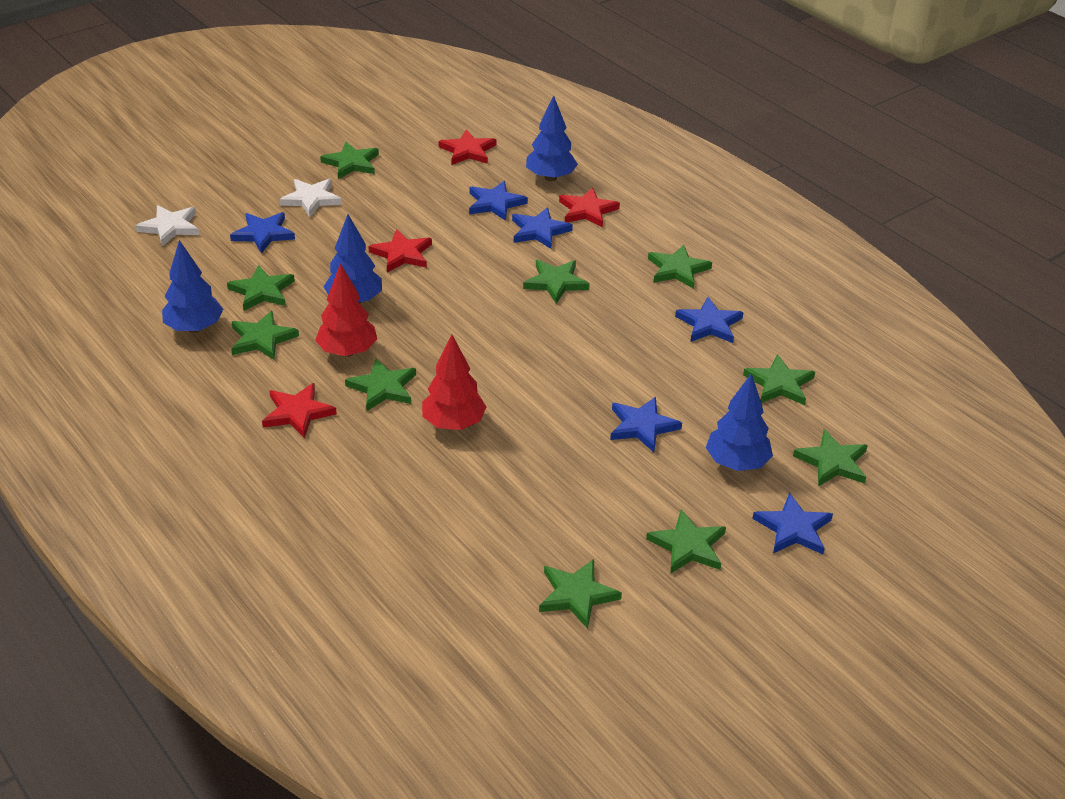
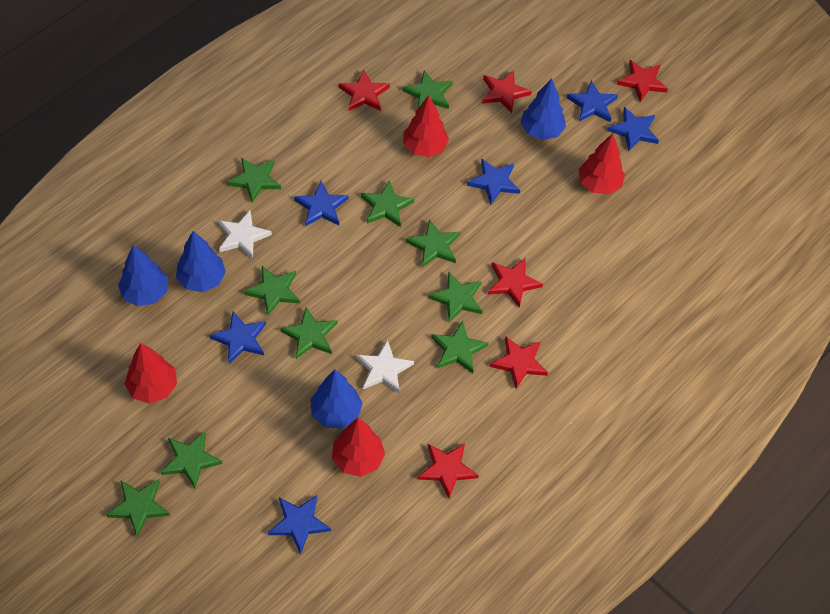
red star: [262,383,337,438] [368,229,432,273] [439,129,496,165] [559,187,620,228] = 4 -> [339,70,390,111] [418,443,479,498] [482,70,532,113] [488,258,543,308] [490,336,548,389] [617,60,668,102] = 6
red tree: [315,263,377,356] [422,335,487,430] = 2 -> [125,343,177,404] [332,418,385,477] [403,95,449,157] [579,133,625,194] = 4

